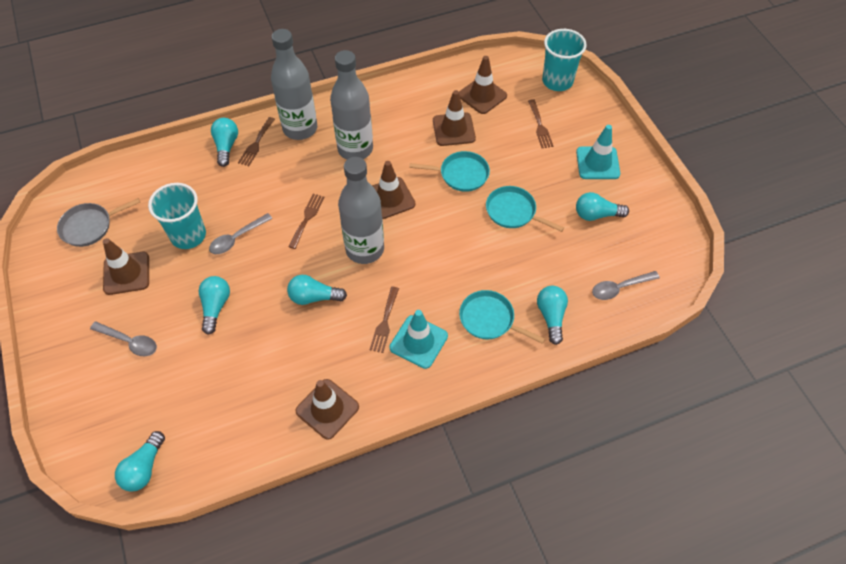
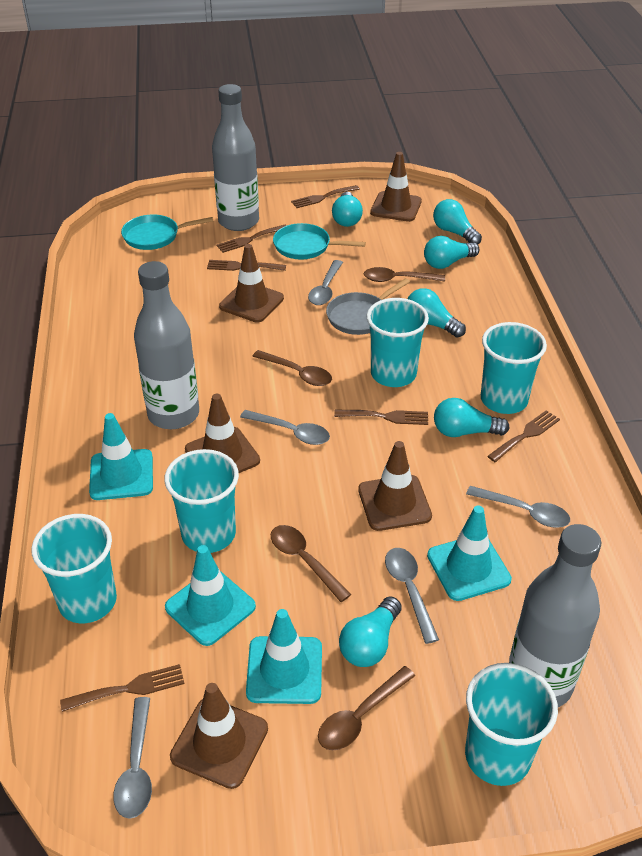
brown fork: [238,117,275,166] [288,194,325,249] [370,287,399,353] [528,99,553,148] = 4 -> [60,664,185,712] [207,260,286,271] [217,225,287,253] [291,185,360,208] [334,410,428,425] [487,410,560,462] = 6
brown spoon: none = 0 -> [252,350,332,386] [271,525,351,602] [318,666,415,750] [364,267,445,282] = 4
grey spoon: [90,321,157,356] [209,213,272,254] [592,271,660,300] = 3 -> [113,697,152,819] [240,410,330,445] [308,260,343,305] [385,548,439,644] [466,486,570,528] = 5
turquoise cup: [148,183,206,249] [542,29,587,91] = 2 -> [31,514,117,623] [164,449,239,553] [366,298,429,387] [465,663,558,786] [481,322,547,414] = 5
turquoise pan: [409,151,490,192] [459,290,545,344] [486,186,564,232] = 3 -> [121,215,213,250] [273,223,366,259] = 2
turquoise traffic cone: [389,310,448,369] [576,125,620,179] = 2 -> [89,413,153,500] [165,545,256,646] [246,609,322,704] [427,506,512,601] = 4

